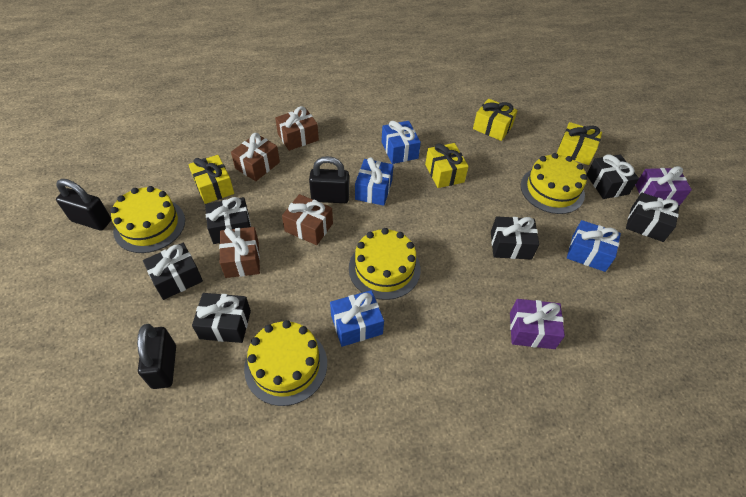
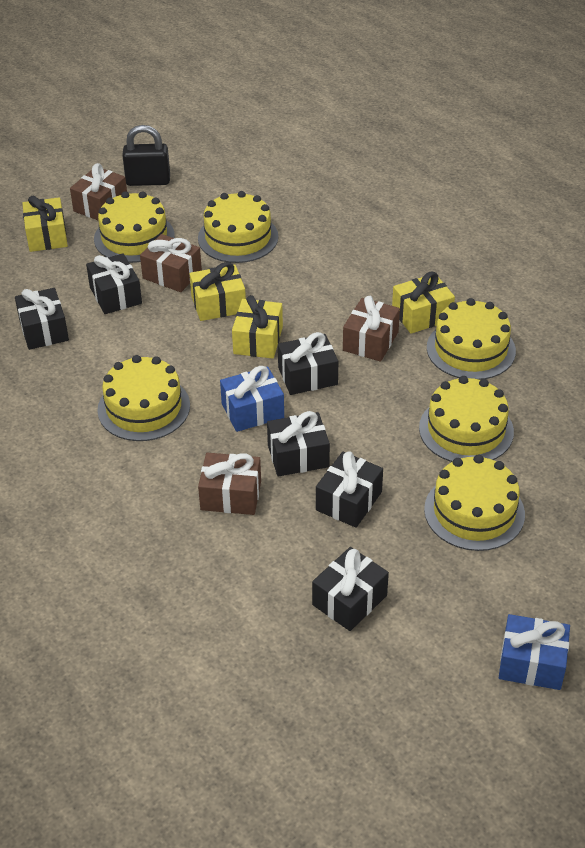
black padlock: [56,179,111,231] [137,324,176,389] [309,156,349,203] = 3 -> [122,125,170,186] = 1
blue gift: [330,290,384,347] [355,157,394,206] [382,121,421,164] [567,220,621,272] = 4 -> [220,366,284,432] [499,614,570,690] = 2
purple gift: [510,299,565,349] [635,166,692,205] = 2 -> none = 0
yellow cake: [111,186,185,253] [244,320,327,406] [349,228,421,300] [521,153,587,214] = 4 -> [94,191,175,263] [97,355,190,441] [198,191,278,263] [419,376,514,462] [424,455,525,551] [427,298,516,380] = 6

